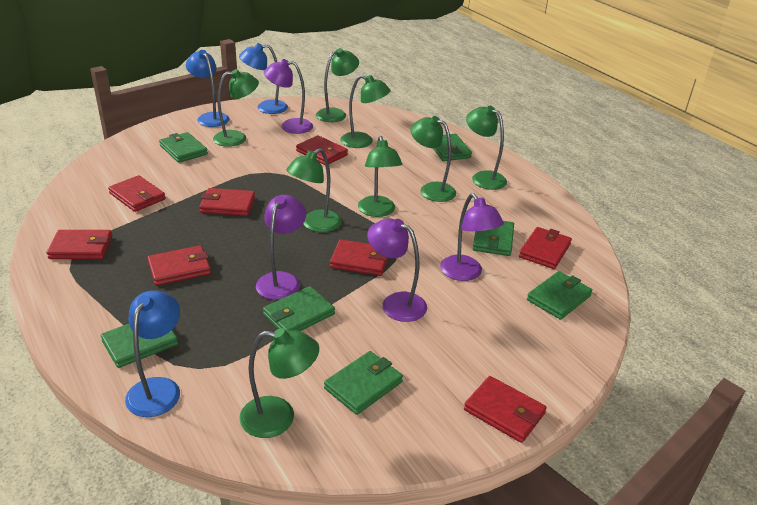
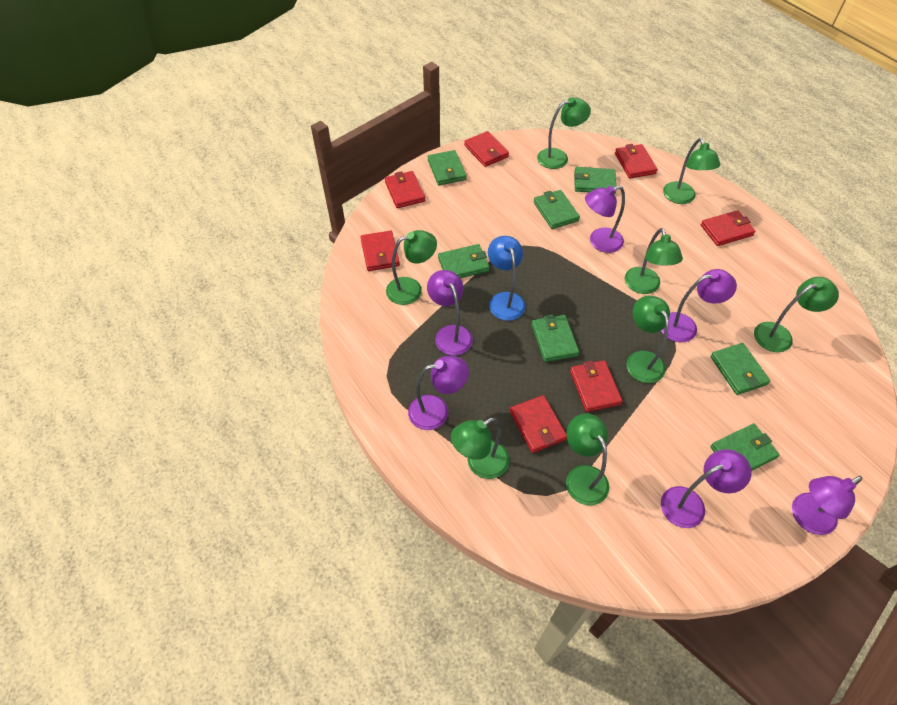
blue lamp: [125,290,180,417] [186,50,230,127] [239,43,288,114] = 3 -> [488,236,525,321] = 1
purple lamp: [256,195,306,300] [264,59,313,134] [367,218,427,322] [440,193,504,281] = 4 -> [408,356,469,430] [427,270,473,356] [585,185,625,253] [661,269,737,342] [661,449,751,528] [792,476,862,535] = 6
red wallet: [47,230,112,259] [108,175,166,212] [148,245,211,286] [199,188,255,216] [296,135,348,165] [330,239,388,276] [464,376,547,443] [519,227,572,269] = 8 -> [361,230,400,271] [385,171,425,208] [464,131,509,167] [510,395,567,453] [570,360,623,412] [615,144,658,179] [701,210,756,246] = 7

